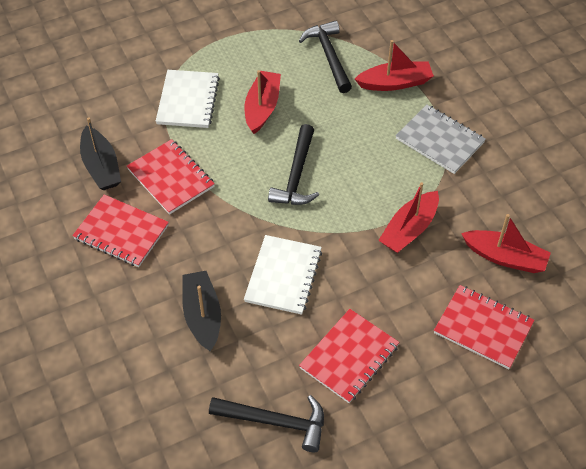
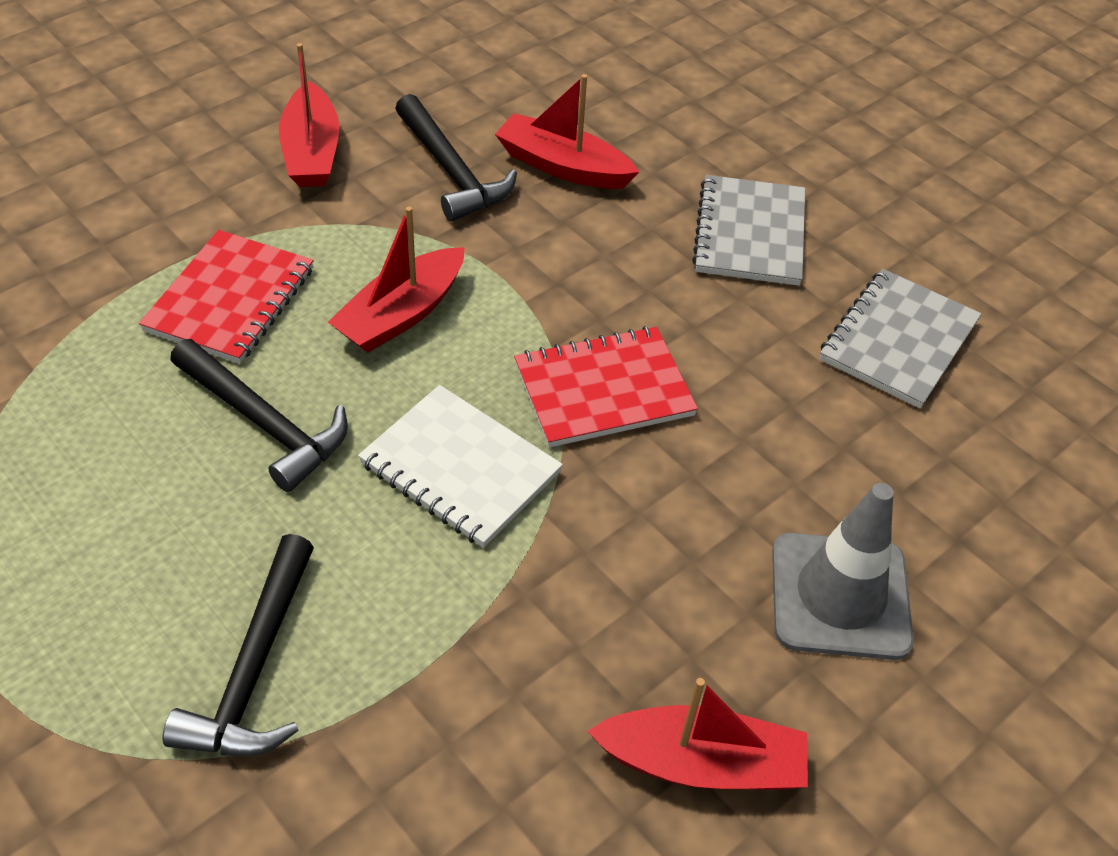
black boat: [80,117,121,190] [182,271,221,351] = 2 -> none = 0
grey notebook: [395,105,486,174] = 1 -> [692,175,805,286] [819,269,982,408] = 2
grey traffic cone: none = 0 -> [772,483,914,660] = 1
red notebook: [72,194,169,267] [127,139,215,215] [299,309,399,403] [434,285,535,369] = 4 -> [139,230,314,363] [514,326,698,447] = 2
white notebook: [156,70,220,128] [244,235,322,315] = 2 -> [358,385,563,548] = 1

